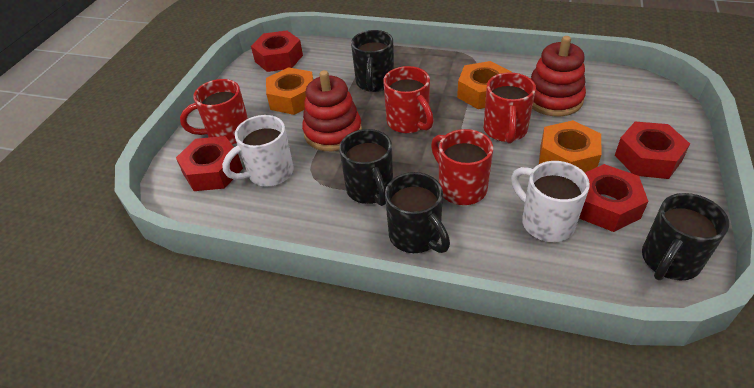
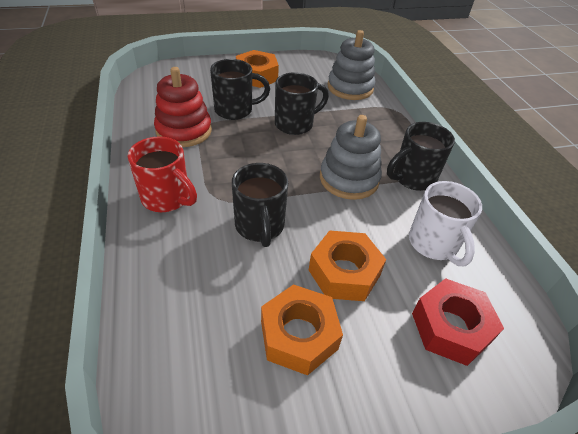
grey stacking toy: none = 0 -> [320,115,382,200] [328,30,375,100] = 2
red mug: [180,79,248,144] [383,66,434,133] [431,129,493,205] [483,72,536,143] = 4 -> [128,136,197,212] = 1
red nut: [176,136,243,191] [251,30,303,72] [579,164,648,232] [615,122,690,179] = 4 -> [412,278,504,366] = 1
red stacking toy: [302,70,362,151] [530,36,586,116] = 2 -> [154,67,212,147] = 1
white mug: [222,115,294,187] [511,161,590,242] = 2 -> [409,181,482,266] = 1

